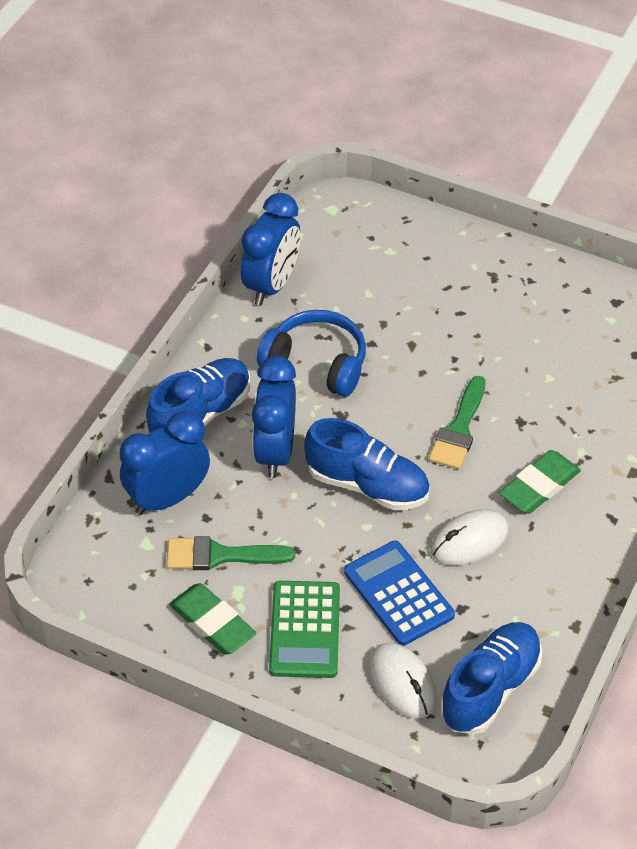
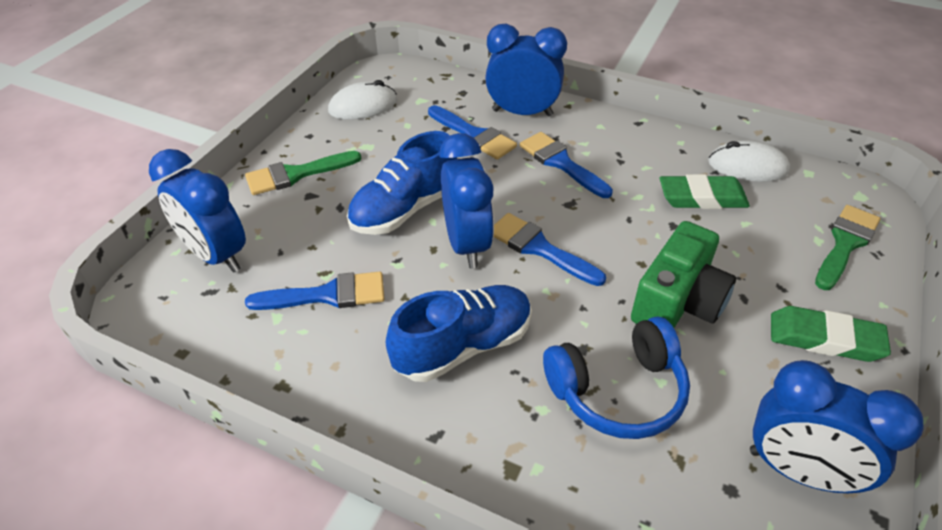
blue brush: none = 0 -> [245,272,384,310] [428,105,517,160] [494,213,606,286] [520,132,613,198] = 4
blue calculator: [344,541,455,646] = 1 -> none = 0
blue clock: [120,411,210,515] [241,193,300,306] [252,356,296,478] = 3 -> [149,149,246,273] [439,133,494,269] [485,24,567,116] [750,360,924,493] = 4
blue shoe: [146,358,250,433] [304,418,430,510] [440,622,542,734] = 3 -> [347,131,457,235] [386,285,532,382] = 2
green calculator: [269,581,340,678] = 1 -> none = 0
green camera: none = 0 -> [631,221,736,328] = 1

